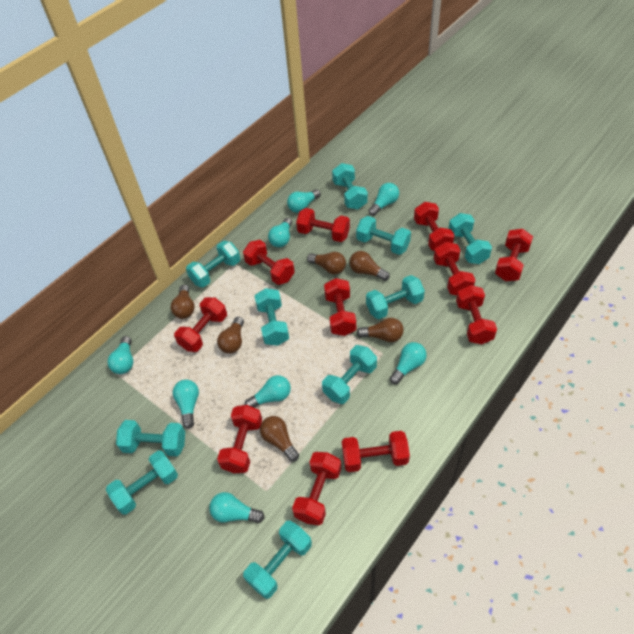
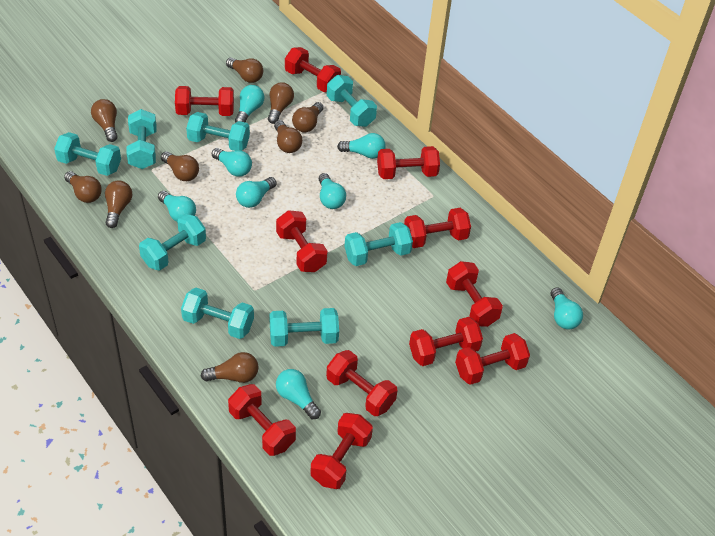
brown light bulb: [171,285,195,319] [217,317,244,354] [260,416,299,462] [307,252,346,274] [349,251,390,281] [357,318,404,342] = 6 -> [64,171,102,203] [91,99,118,142] [105,180,132,228] [161,151,199,181] [201,352,259,383] [226,58,263,83] [268,82,294,124] [274,120,302,153] [292,102,324,132] = 9
turquoise dumbbell: [106,450,178,515] [116,420,185,456] [186,241,240,287] [243,521,312,599] [255,288,289,346] [322,345,377,404] [332,163,368,209] [356,216,411,255] [366,275,425,319] [449,213,492,264] = 10 -> [54,132,121,176] [126,109,157,169] [139,214,206,270] [181,288,254,339] [186,112,250,151] [270,308,339,347] [327,75,377,127] [344,222,413,266] = 8

